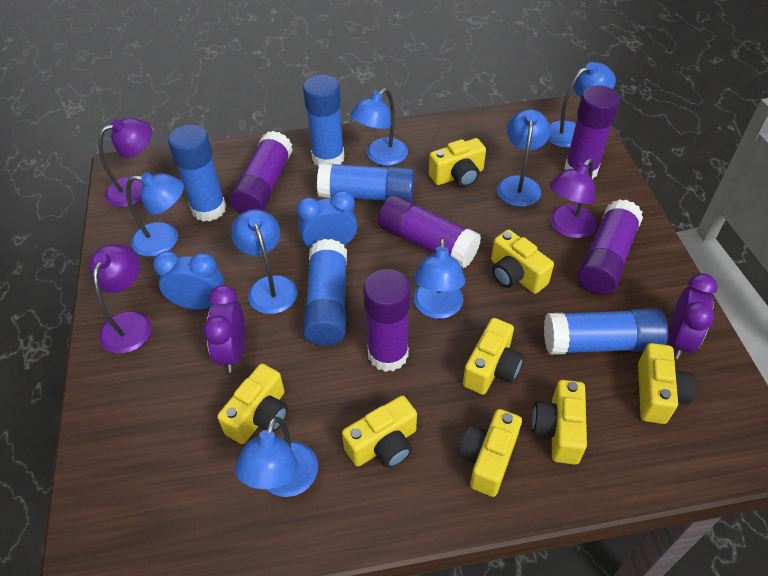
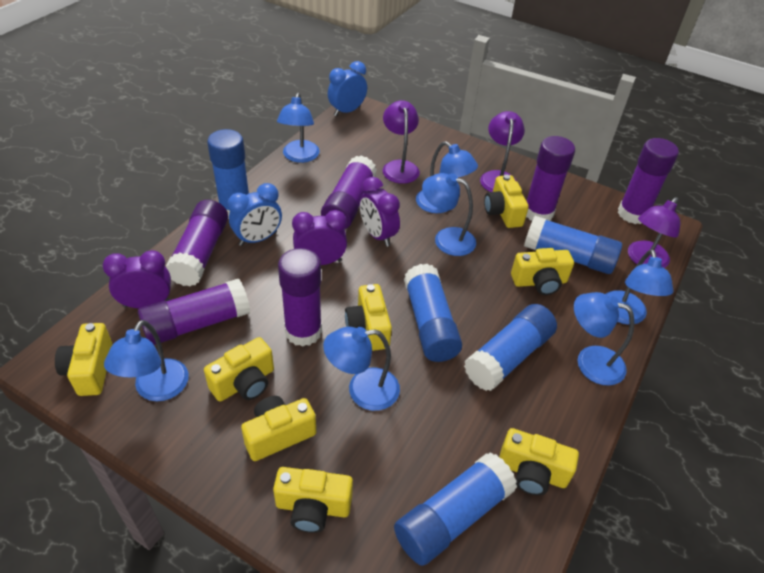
purple clock: [203,285,245,373] [668,273,718,359] = 2 -> [103,250,171,308] [292,210,347,265] [359,177,400,247] = 3
purple glue stick: [230,131,293,214] [363,269,411,372] [378,195,481,268] [564,86,620,179] [578,199,643,294] = 5 -> [138,279,250,345] [166,200,228,286] [278,248,322,347] [321,155,377,229] [526,136,575,221] [618,138,679,224] = 6

